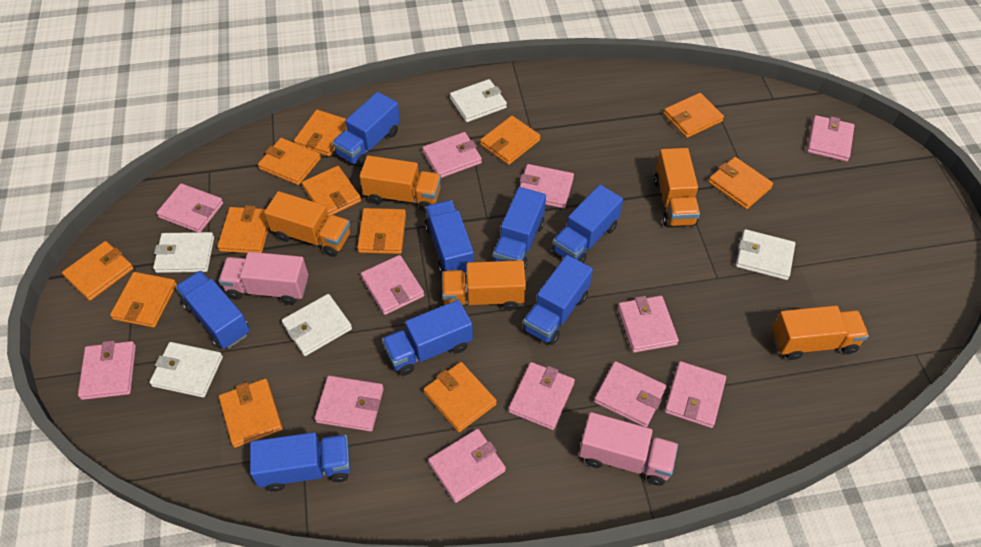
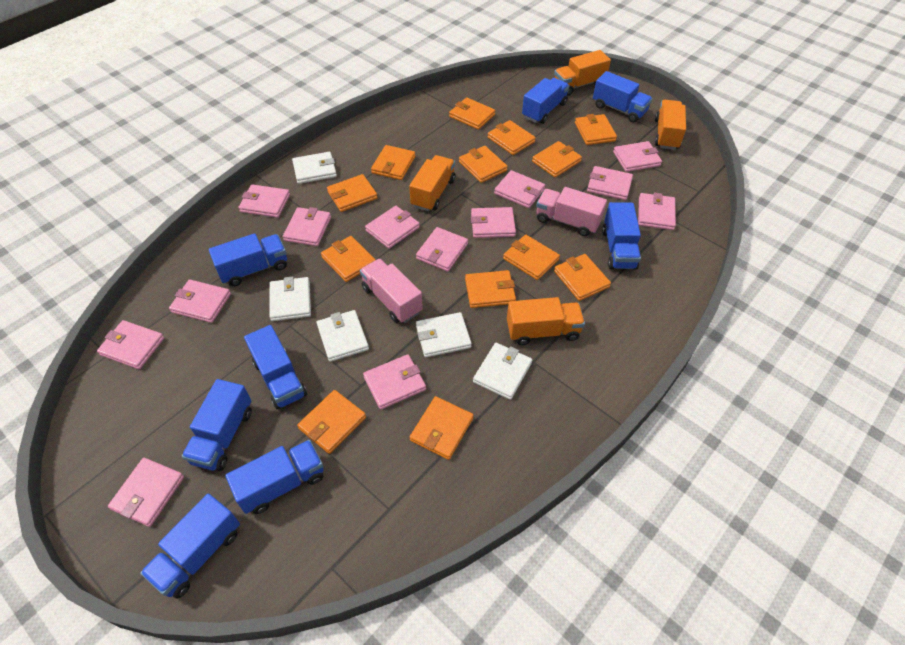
orange truck: [264,191,350,257] [359,156,441,212] [442,260,526,311] [654,148,700,227] [772,305,869,360] = 5 -> [409,155,456,211] [507,297,585,345] [554,50,611,96] [655,100,686,150] = 4
orange wallet: [62,241,134,301] [110,272,177,328] [217,205,269,253] [219,379,283,448] [258,138,321,185] [294,110,347,156] [302,166,361,216] [357,208,406,254] [424,362,497,432] [480,116,540,165] [663,93,724,138] [708,157,773,209] = 12 -> [297,390,366,454] [321,236,375,282] [327,174,378,212] [371,145,416,180] [410,396,474,460] [449,97,495,130] [459,146,508,183] [465,270,516,308] [487,120,536,155] [503,235,560,280] [532,141,582,177] [554,254,611,301] [575,114,617,145] = 13
pink wallet: [78,340,136,400] [157,183,223,232] [315,376,384,432] [361,255,424,315] [422,132,482,178] [428,429,506,503] [508,362,575,430] [520,164,574,209] [594,361,666,427] [618,296,679,353] [665,361,726,428] [807,115,855,162] = 12 -> [97,320,164,369] [108,458,184,527] [169,279,231,323] [238,184,290,218] [283,207,331,246] [363,354,426,409] [365,206,420,249] [416,227,468,272] [471,207,516,238] [494,170,545,208] [587,166,633,200] [613,141,662,172] [638,193,676,230] = 13

